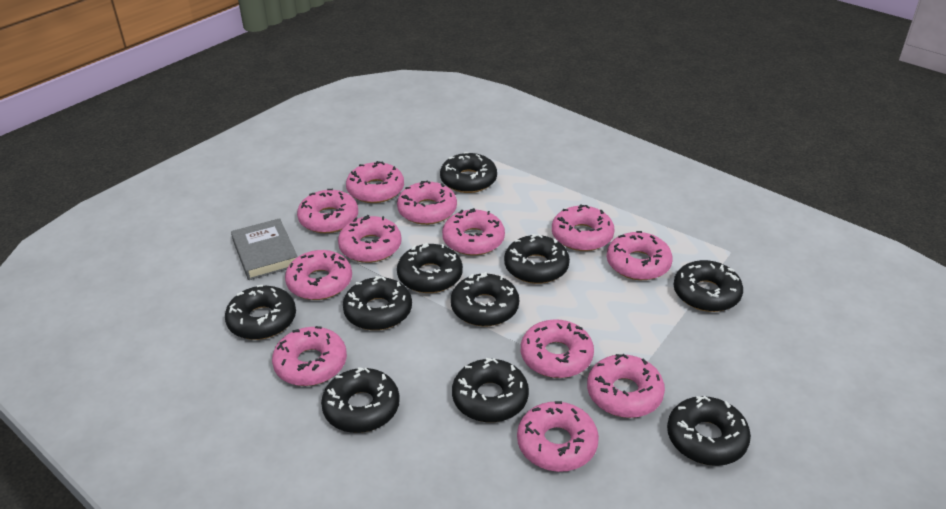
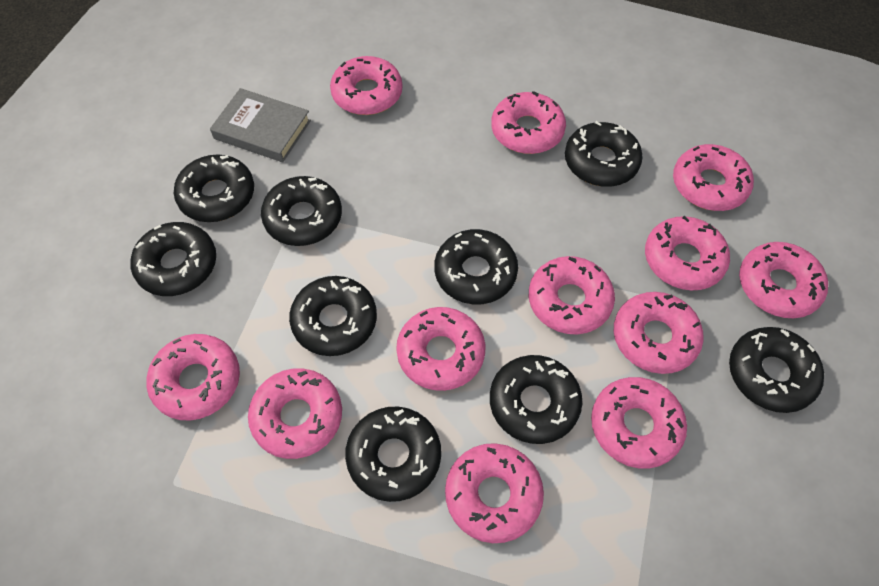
black donut: [225,285,296,340] [321,367,400,433] [343,276,412,330] [397,243,463,293] [440,152,497,193] [451,272,519,327] [452,358,529,422] [504,234,570,284] [667,396,751,466] [673,260,743,312] = 10 -> [130,222,216,296] [174,154,254,222] [261,176,342,246] [289,276,377,356] [345,407,441,502] [434,229,518,304] [490,355,582,444] [565,121,643,187] [729,327,824,413] = 9

